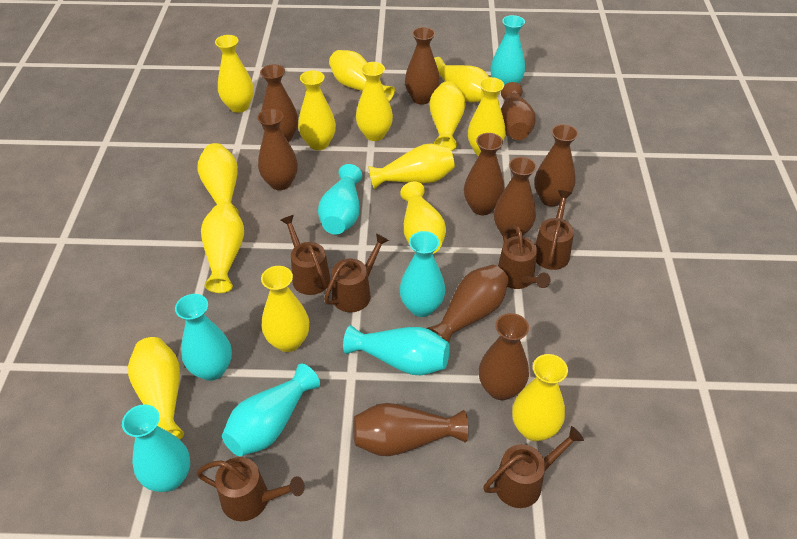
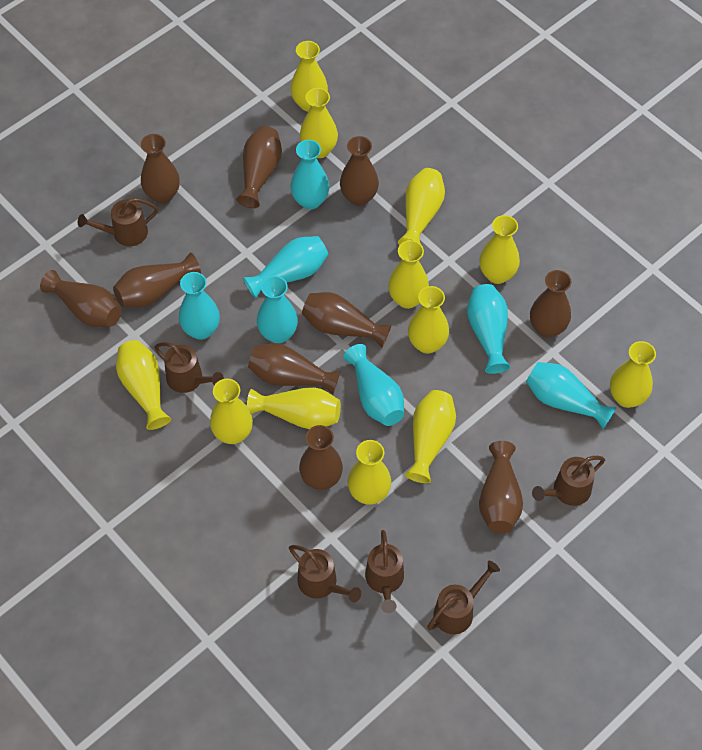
yellow vase: [128,337,184,439] [198,143,239,214] [201,204,244,293] [215,35,254,113] [261,266,309,352] [298,70,336,150] [329,50,395,102] [356,62,393,141] [368,143,455,189] [400,181,446,254] [429,81,465,151] [434,57,489,102] [468,77,506,156] [512,354,568,441] = 14 -> [116,340,171,430] [210,379,253,444] [247,387,341,429] [290,41,328,112] [300,88,338,158] [348,440,391,505] [388,240,429,309] [398,168,445,245] [405,390,456,483] [408,286,449,354] [479,215,520,284] [610,341,656,408] = 12

